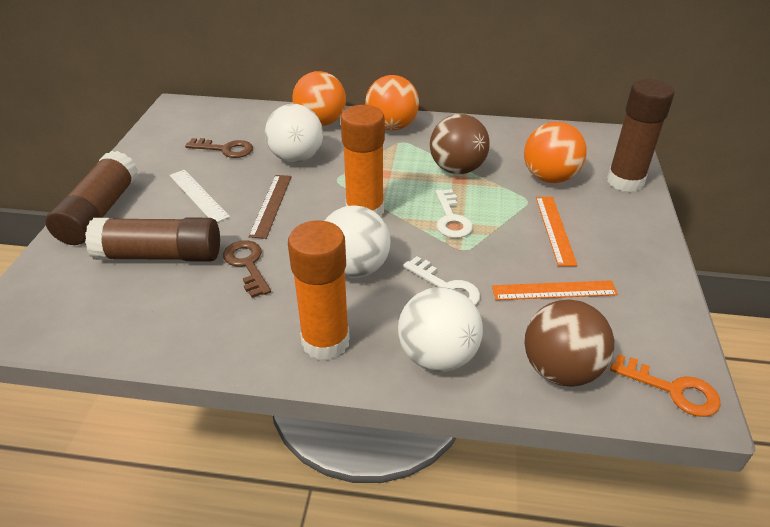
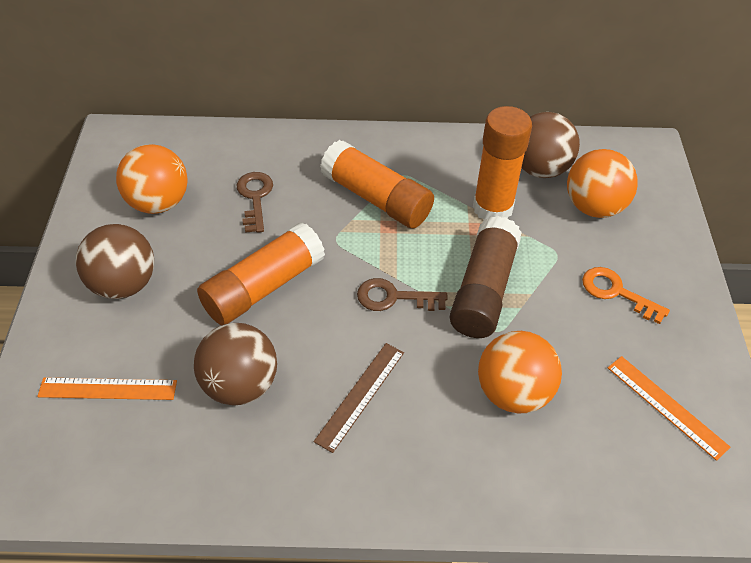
brown ball: [430,114,490,174] [525,299,614,387] = 2 -> [76,224,154,299] [194,323,277,406] [522,112,580,178] = 3
brown glue stick: [46,151,138,245] [85,218,220,262] [607,79,675,192] = 3 -> [450,216,522,338] = 1
orange glue stick: [288,220,350,360] [341,105,385,217] = 2 -> [197,222,325,325] [320,140,434,229] [473,106,532,220] = 3
white ball: [265,104,323,163] [325,205,391,278] [398,287,483,372] = 3 -> none = 0
white key: [403,256,480,305] [436,189,473,238] = 2 -> none = 0
white ruler: [169,170,230,222] = 1 -> none = 0

